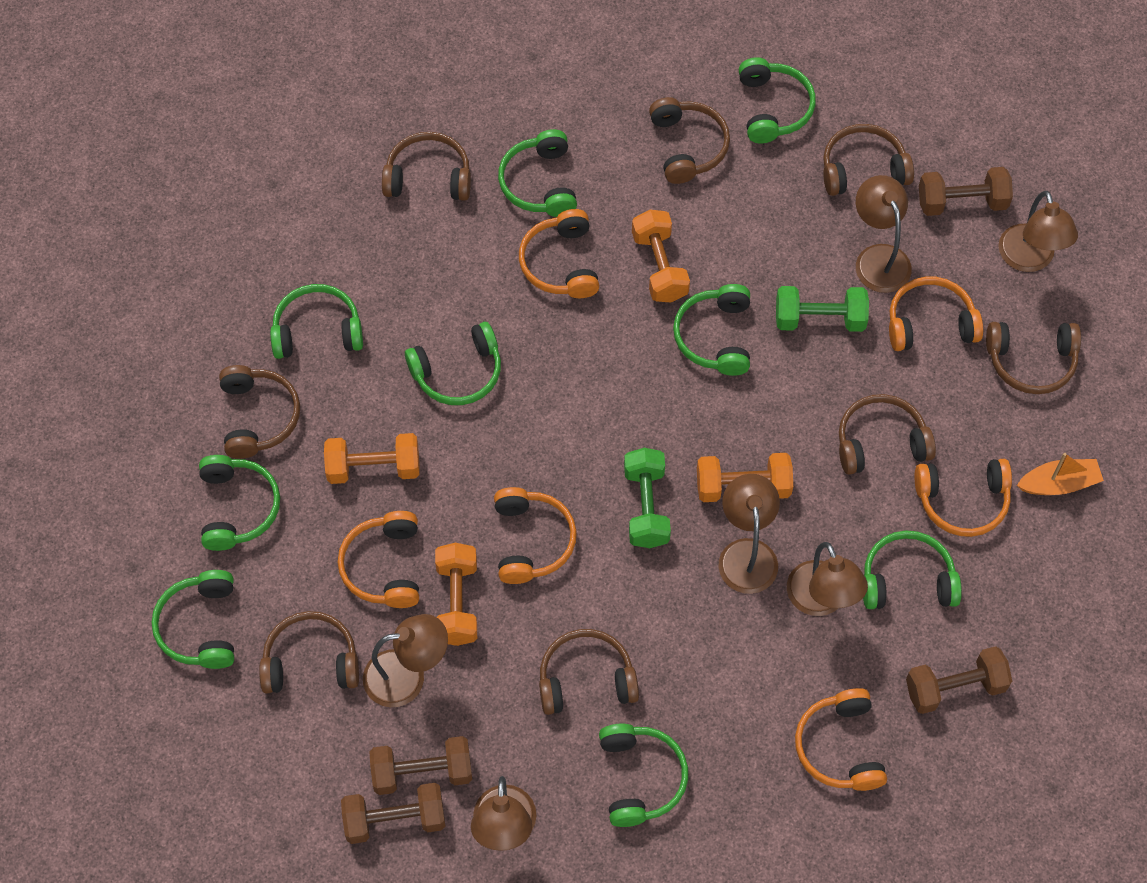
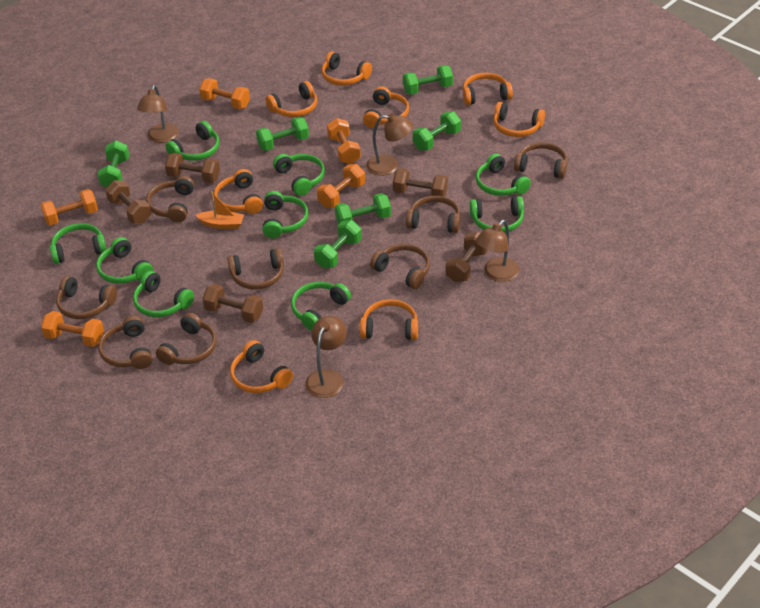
brown dumbbell: [341,783,445,844] [370,736,472,795] [906,646,1012,714] [919,167,1013,216] = 4 -> [105,180,151,224] [165,153,220,183] [203,284,263,323] [393,169,448,197] [445,232,488,282] = 5
brown lamp: [363,614,448,707] [471,776,536,851] [718,474,780,594] [787,542,868,616] [856,175,912,293] [998,191,1078,272] = 6 -> [137,85,179,143] [306,316,347,398] [366,113,413,176] [476,220,519,282] = 4
green dumbbell: [624,448,671,548] [776,286,869,332] = 2 -> [98,140,129,187] [256,117,309,151] [314,220,362,268] [335,193,391,225] [403,65,453,95] [413,112,461,150] = 6
orange dumbbell: [324,433,419,484] [435,543,477,646] [632,210,690,302] [697,453,793,502] = 4 -> [40,189,98,226] [41,311,104,347] [199,78,250,109] [317,164,365,208] [327,118,361,164] = 5
orange headphones: [338,511,419,608] [494,487,577,584] [519,209,599,298] [795,688,887,791] [889,277,983,351] [915,459,1012,537] = 6 -> [214,169,263,214] [230,340,293,393] [266,81,317,117] [321,51,372,86] [360,299,418,340] [363,86,409,128] [463,73,513,105] [493,102,545,137] = 8

